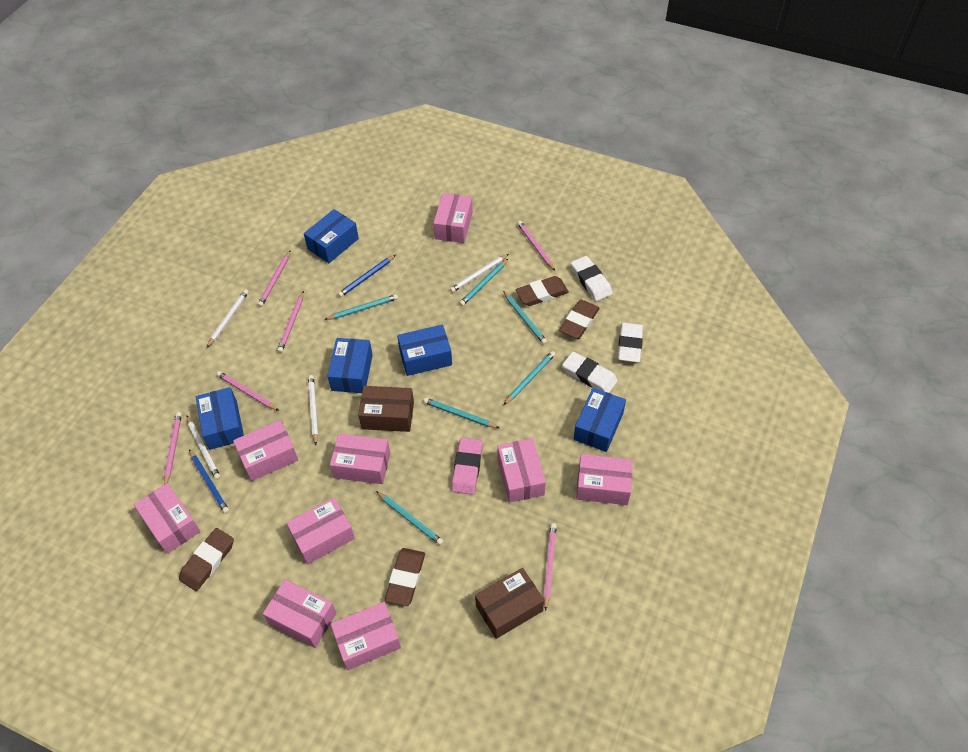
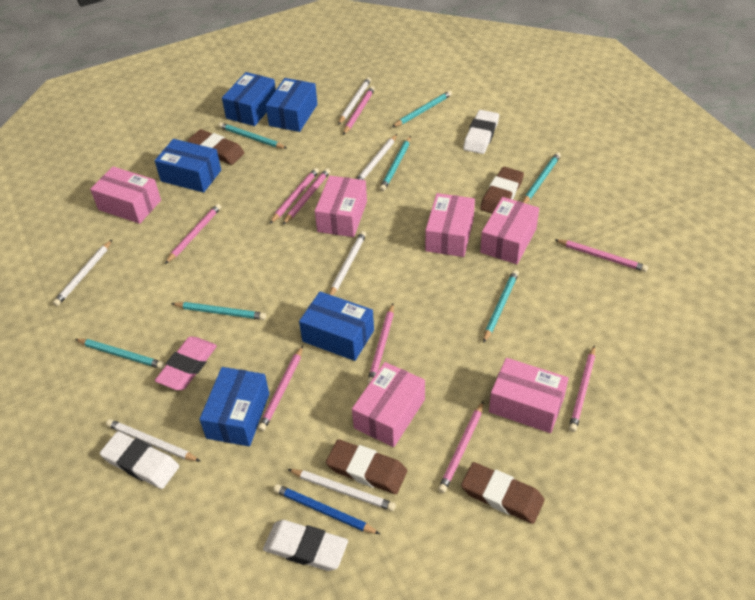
blue pencil: [189,449,229,514] [338,255,396,297] = 2 -> [274,484,380,534] = 1
brown box: [358,386,414,432] [475,568,544,639] = 2 -> none = 0
pink box: [134,483,200,554] [233,420,298,481] [263,579,337,648] [286,498,355,564] [330,434,390,484] [331,602,401,670] [433,193,473,243] [497,438,546,503] [576,454,633,505] = 9 -> [90,167,161,224] [315,176,367,237] [352,362,425,447] [425,193,475,257] [480,197,539,264] [489,358,568,433] = 6
pink pencil: [164,412,182,485] [216,371,279,411] [258,250,291,307] [277,291,304,353] [517,221,555,271] [543,523,557,611] = 6 -> [165,204,221,264] [258,346,303,431] [270,168,319,224] [283,168,330,225] [343,86,375,135] [367,304,394,384] [438,401,484,493] [554,239,648,272] [569,345,595,432] = 9
turquoise pencil: [324,294,398,320] [376,491,444,545] [423,398,499,428] [459,259,508,306] [503,291,547,344] [504,351,555,405] = 6 -> [75,339,165,369] [171,302,266,320] [219,122,287,149] [380,136,411,191] [392,90,452,127] [483,270,519,343] [523,152,561,204] = 7
white pencil: [187,416,221,480] [207,289,249,348] [308,375,318,445] [450,254,509,293] = 4 -> [53,240,112,306] [106,419,200,461] [288,469,396,511] [329,231,367,296] [338,77,371,125] [356,134,397,180] = 6

